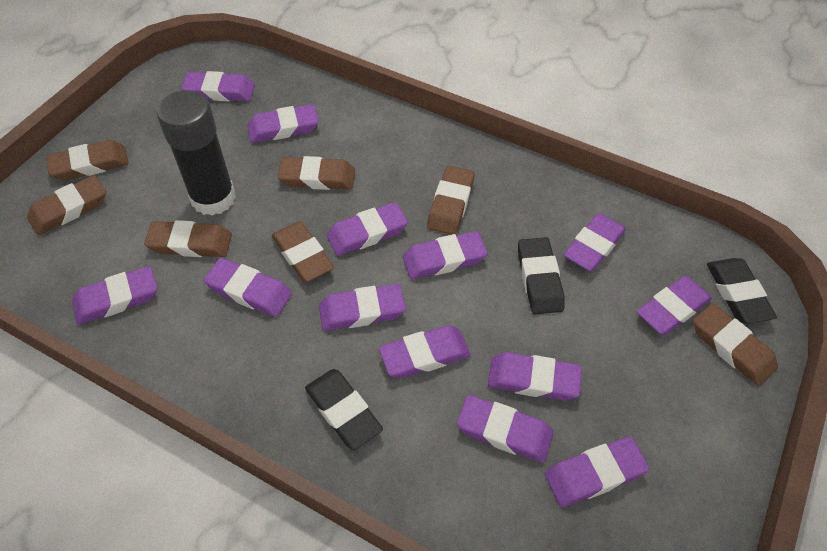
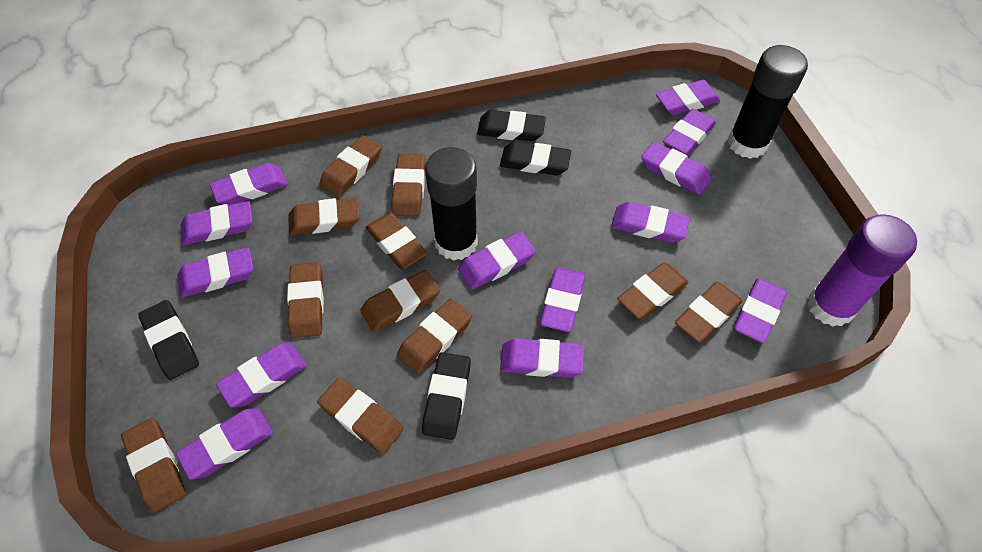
black eraser: [305,369,383,450] [518,237,564,314] [707,258,777,324] = 3 -> [138,300,199,380] [422,352,471,440] [477,110,546,141] [500,141,571,175] = 4
black glue stick: [157,90,236,216] = 1 -> [425,147,478,261] [728,45,808,159] = 2
brown eraser: [27,175,106,235] [46,140,128,181] [144,220,232,257] [272,221,334,282] [278,156,355,190] [427,166,475,235] [693,303,778,386] = 7 -> [121,418,186,513] [287,262,324,338] [288,197,360,236] [317,378,404,454] [320,135,382,197] [360,270,440,332] [365,213,428,269] [391,153,425,217] [397,298,472,374] [617,262,688,319] [675,282,742,342] = 11
purple glue stick: none = 0 -> [807,214,917,327] = 1

